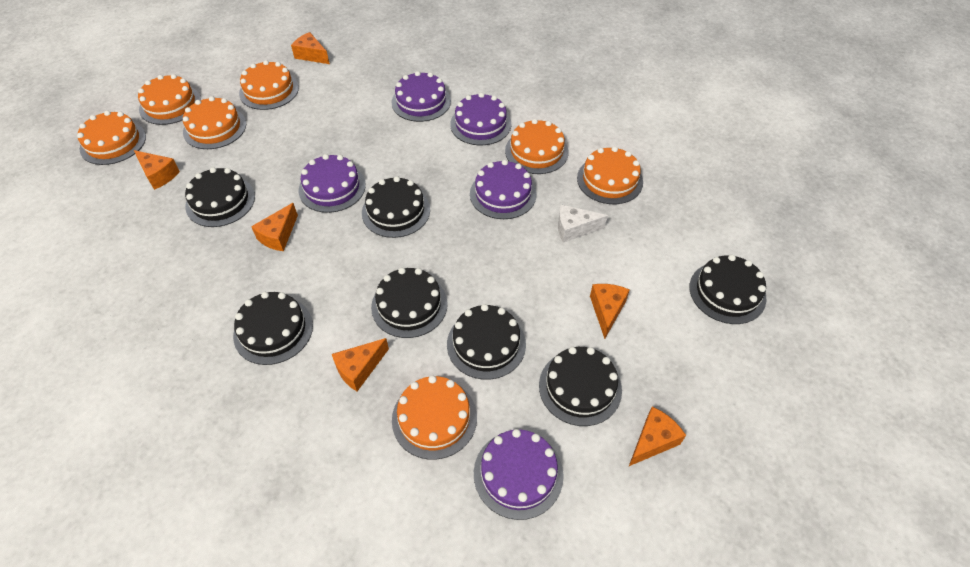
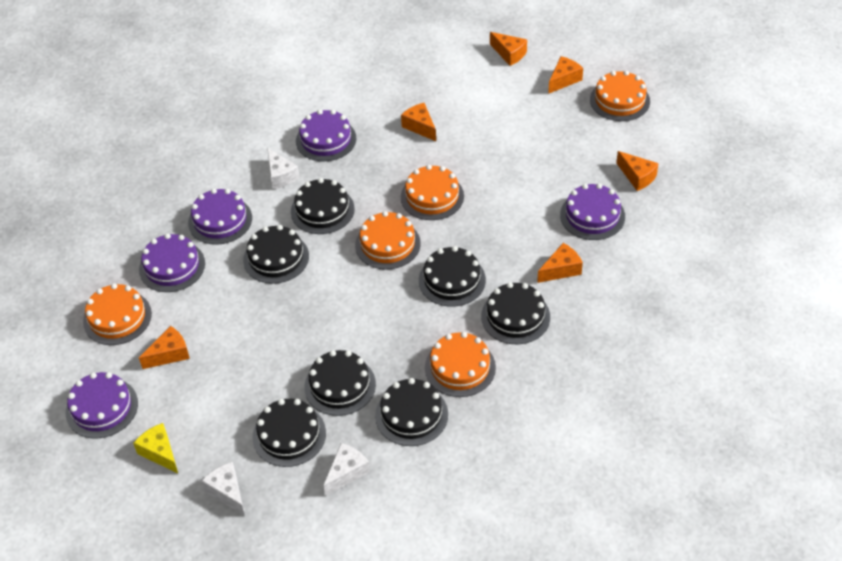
orange cake: [77,111,146,165] [138,74,201,125] [183,96,246,149] [239,60,299,110] [392,375,477,460] [505,119,569,174] [577,146,643,204] = 7 -> [83,283,152,345] [355,211,421,269] [401,165,464,220] [425,332,496,397] [590,71,650,121] = 5
white cheese: [558,205,608,243] = 1 -> [201,462,245,516] [267,148,300,189] [323,443,370,496] = 3
yellow cheese: none = 0 -> [133,423,178,473] = 1

